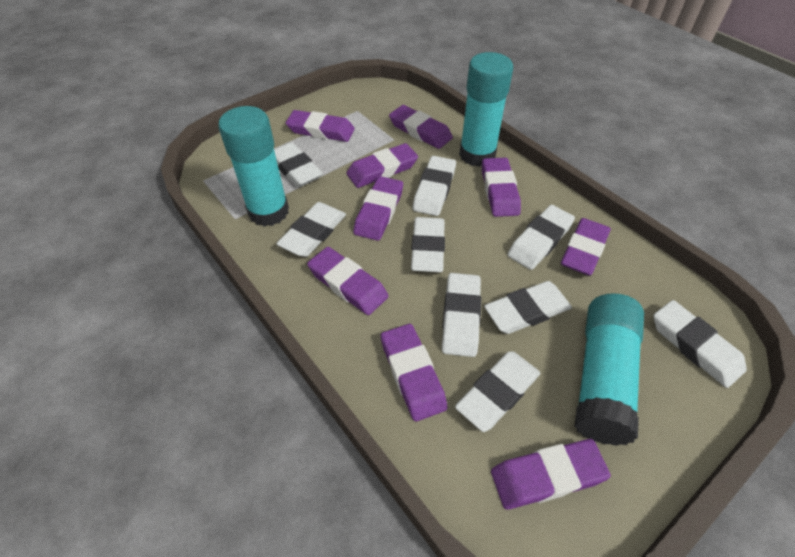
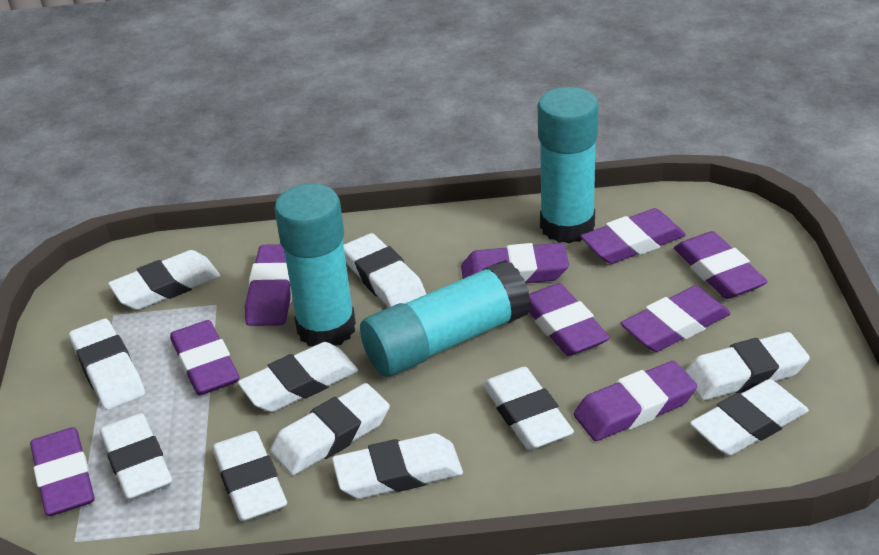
white eraser: [274,142,323,187] [276,202,346,257] [411,217,445,272] [413,156,456,216] [442,273,481,357] [455,351,540,432] [484,281,572,334] [508,205,575,270] [653,300,747,388] = 9 -> [69,318,145,410] [100,413,172,500] [108,250,220,310] [212,431,287,522] [238,342,358,412] [270,383,390,476] [332,433,463,499] [344,233,426,307] [483,367,574,450] [685,332,810,401] [690,379,809,456] = 11

